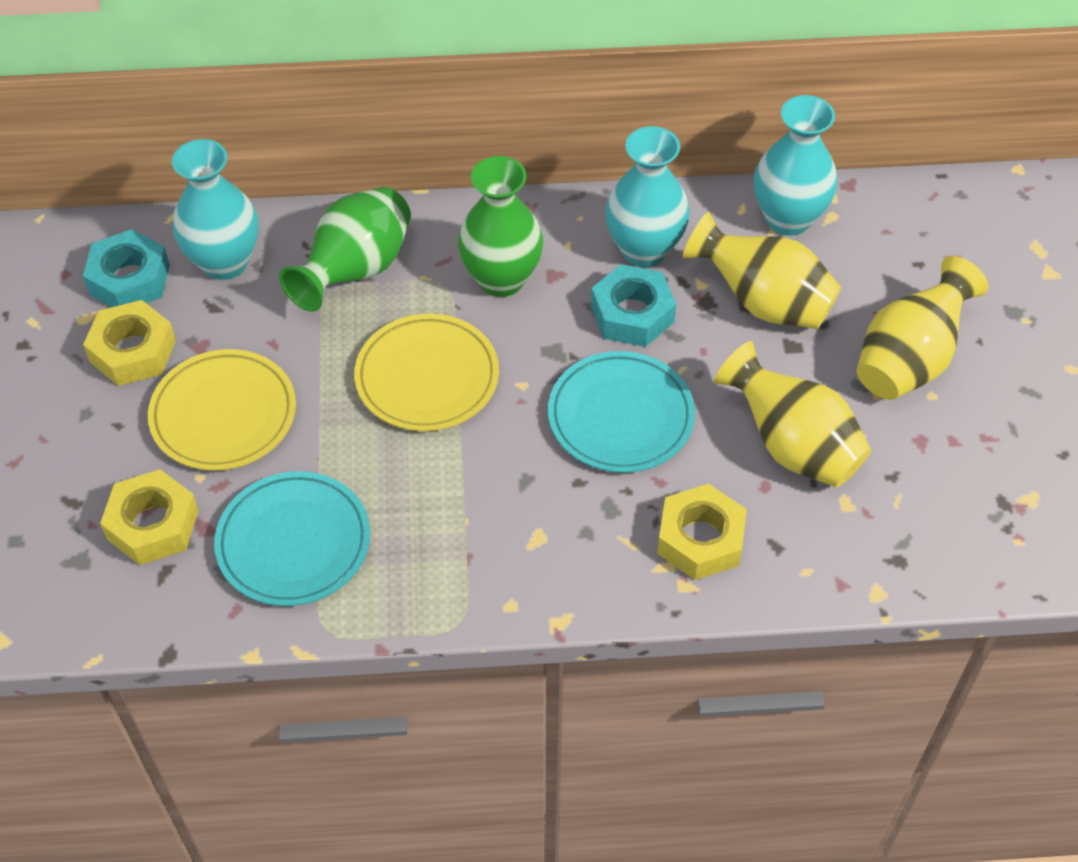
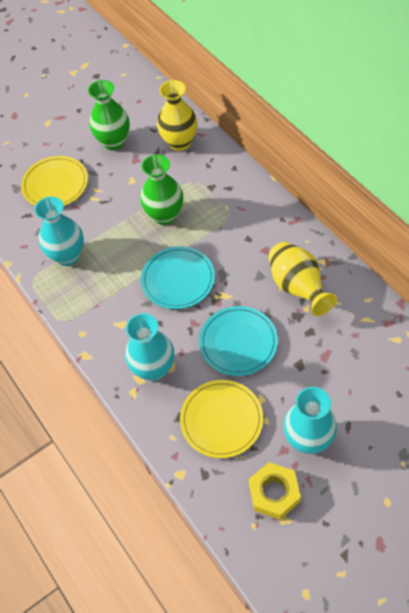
turquoise nut: [83,229,170,307] [591,264,676,347] = 2 -> none = 0
yellow nut: [83,300,176,386] [100,469,199,565] [657,484,747,580] = 3 -> [249,462,301,520] = 1
yellow vase: [683,212,841,329] [714,341,871,487] [857,256,988,400] = 3 -> [157,80,198,151] [268,242,337,316] = 2

